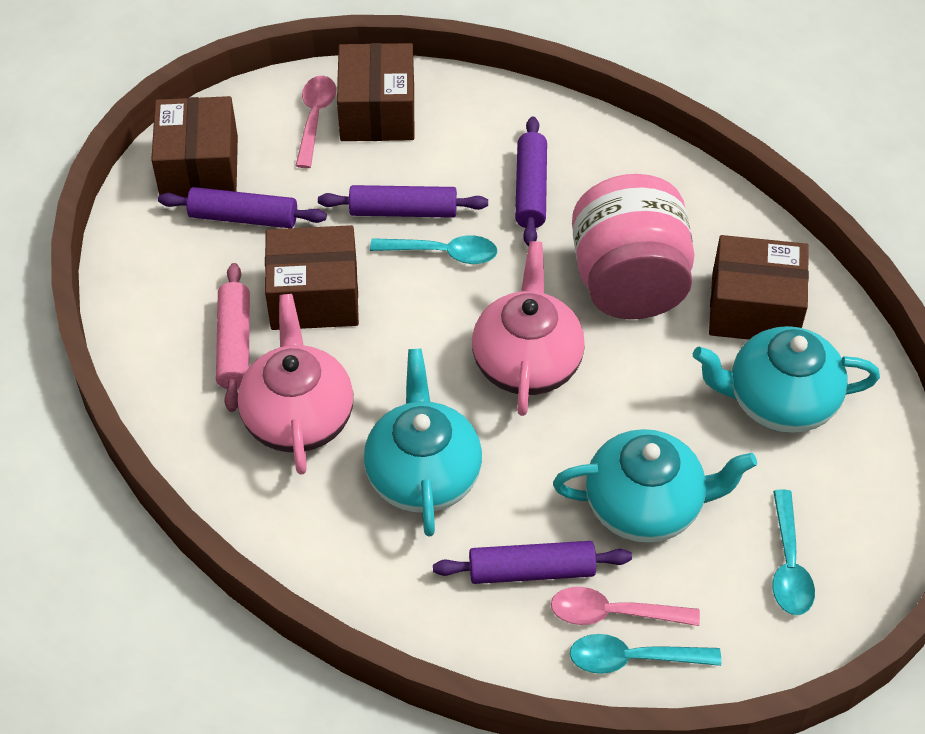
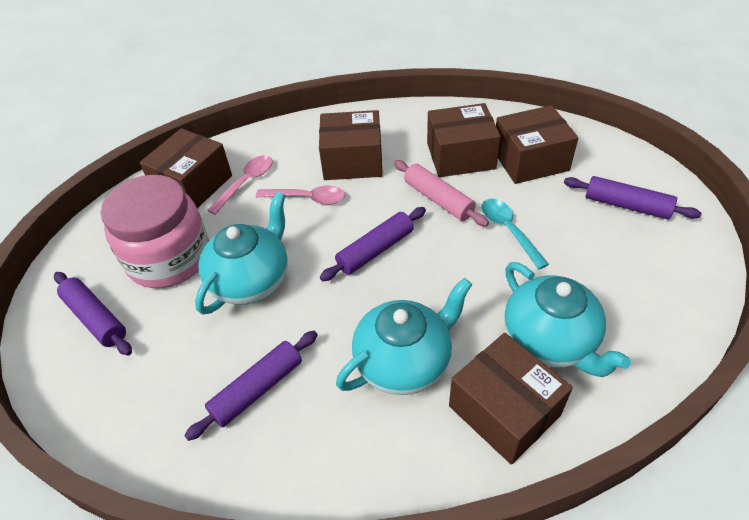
brown box: [151,96,238,198] [265,225,359,330] [337,43,414,141] [709,235,809,340] = 4 -> [139,128,232,208] [319,110,383,180] [427,103,501,177] [449,333,573,464] [496,105,578,184] = 5
pink teapot: [238,294,353,475] [472,241,585,416] = 2 -> none = 0
turquoise spoon: [370,235,497,264] [570,634,721,674] [772,489,815,615] = 3 -> [482,199,549,269] = 1

